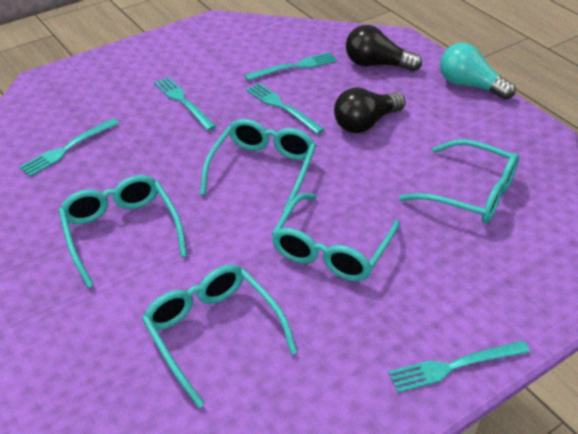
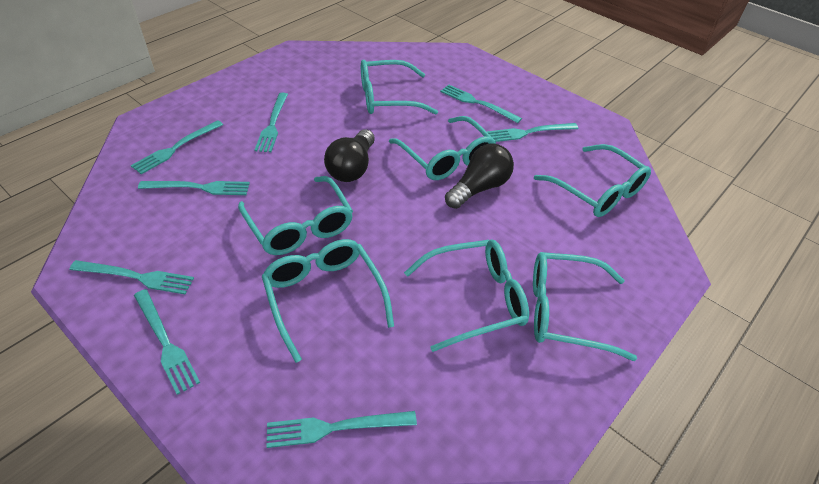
turquoise fork: [19,118,119,177] [154,77,217,131] [244,52,337,81] [246,83,325,134] [388,341,530,393] = 5 -> [69,260,194,294] [131,120,223,174] [134,289,200,395] [138,181,250,195] [255,93,288,152] [266,411,417,448] [440,85,522,123] [487,123,578,142] = 8
turquoise glasses: [58,175,187,288] [142,264,298,408] [200,119,316,213] [271,193,400,281] [399,139,519,224] = 5 -> [238,176,353,255] [262,239,394,363] [361,60,438,115] [389,116,496,180] [404,240,529,352] [533,252,637,361] [534,144,651,217] = 7
turquoise light bulb: [440,43,516,100] = 1 -> none = 0

